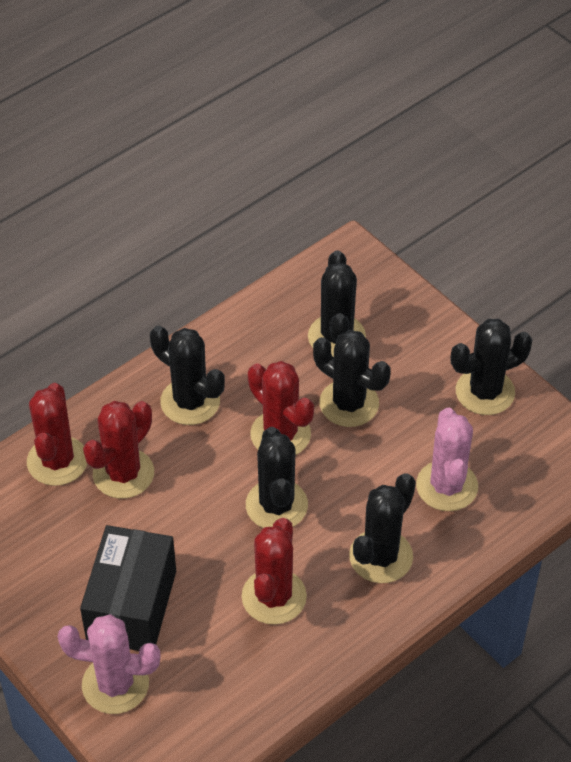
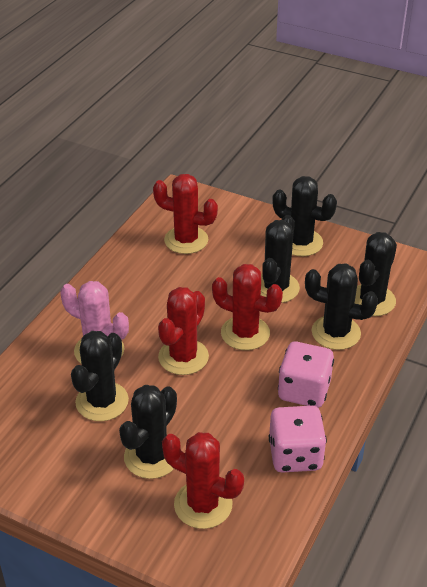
black box: [80,525,176,651] = 1 -> none = 0
pink cactus: [57,614,161,714] [416,408,478,511] = 2 -> [60,281,129,364] = 1
pink dice: none = 0 -> [269,406,327,473] [278,342,334,408] = 2

